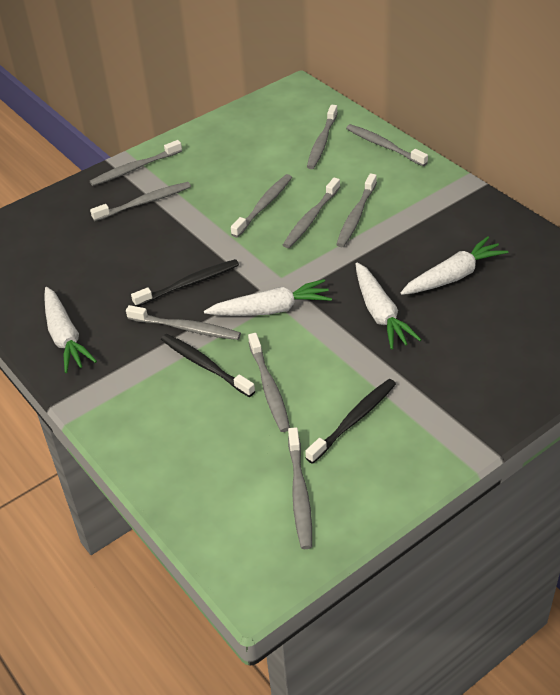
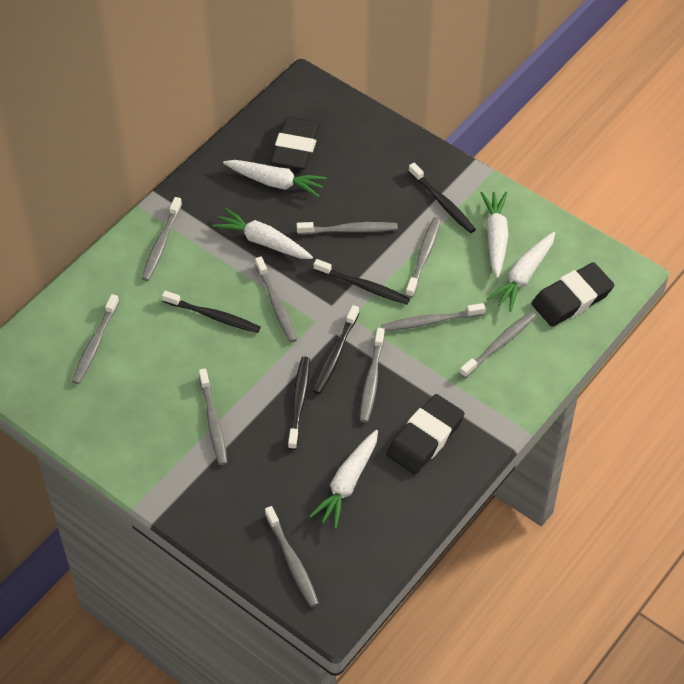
black eraser: none = 0 -> [271,117,320,169] [387,394,465,474] [532,262,614,327] = 3
black toothbrush: [131,259,239,307] [161,334,255,397] [305,379,396,464] = 3 -> [162,291,260,333] [288,356,310,450] [313,305,359,394] [314,259,410,305] [408,163,476,233] = 5
white carrot: [44,287,97,373] [204,279,332,316] [356,263,422,350] [400,236,508,295] = 4 -> [212,208,313,259] [223,160,327,197] [309,430,378,529] [480,192,508,278] [487,232,555,312] = 5

